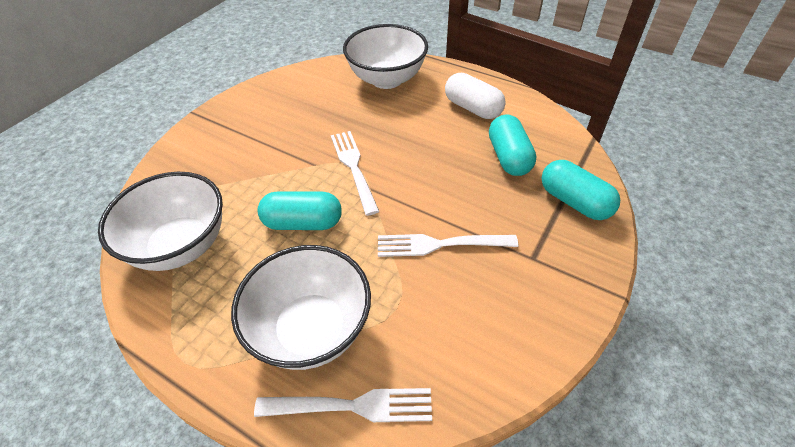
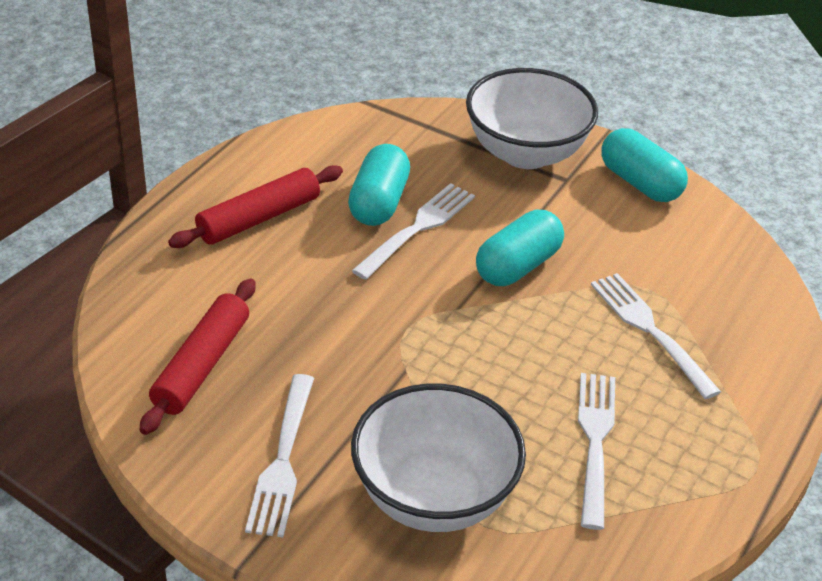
red rolling pin: none = 0 -> [139,279,255,435] [168,165,343,248] = 2
white bowl: [98,172,223,271] [231,245,371,370] [343,24,428,89] = 3 -> [351,384,526,532] [466,68,598,169] = 2
white capsule: [445,73,506,119] = 1 -> none = 0
white fork: [254,388,432,422] [331,131,379,216] [378,234,518,257] = 3 -> [245,374,314,538] [352,183,475,280] [578,373,615,530] [591,273,721,399] = 4

